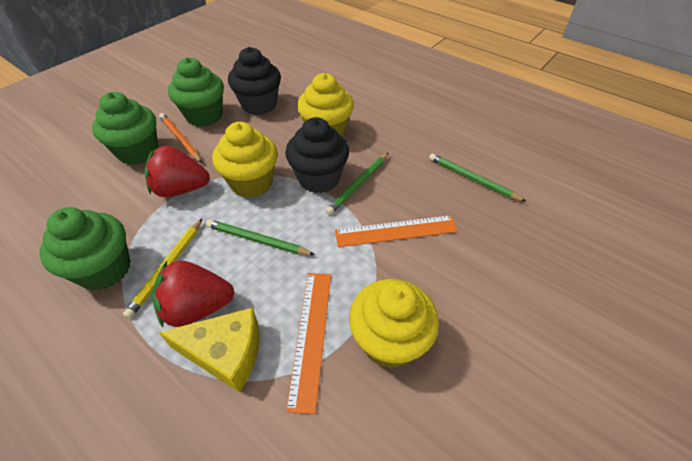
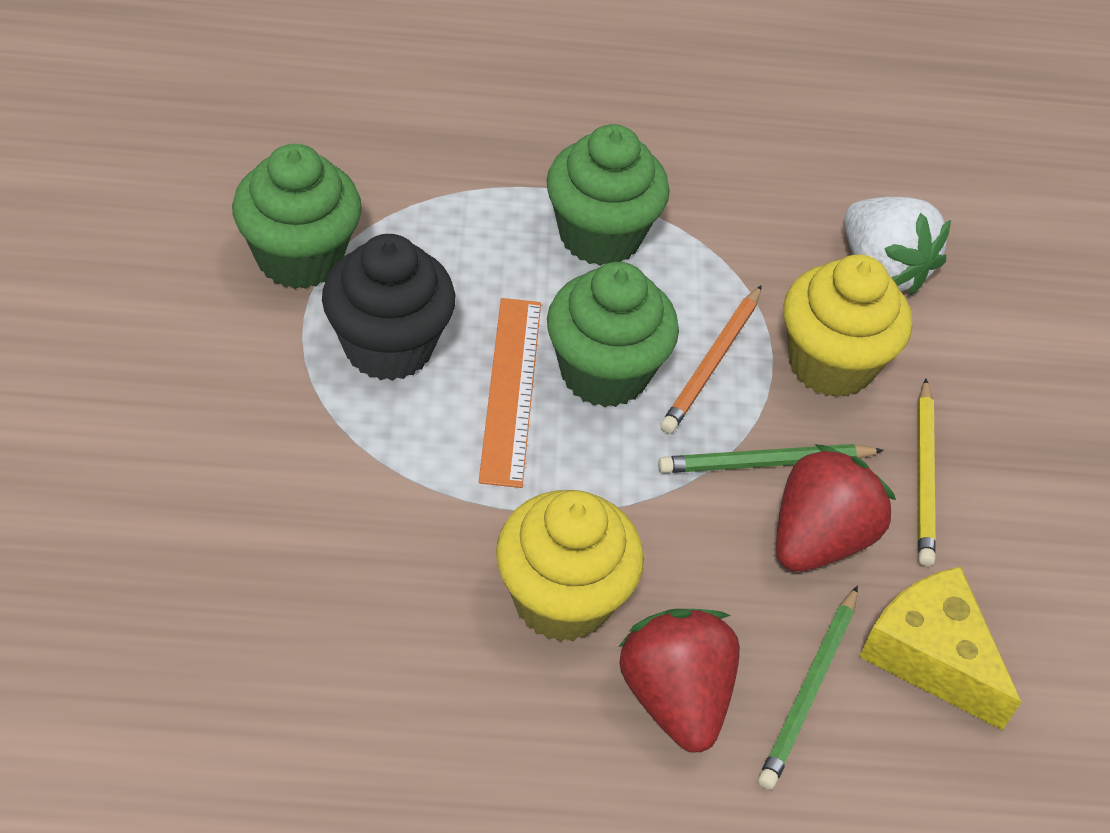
black cupcake: [228,47,281,115] [285,117,349,193] = 2 -> [322,234,455,381] = 1
green pencil: [206,219,315,255] [326,153,388,215] [429,153,526,202] = 3 -> [658,444,884,473] [758,585,858,790] = 2
orange ruler: [286,273,331,414] [335,215,458,247] = 2 -> [479,298,541,488] = 1
white strawberry: none = 0 -> [844,197,951,295] = 1
yellow cupcake: [212,122,278,198] [297,73,354,137] [349,279,439,368] = 3 -> [496,490,644,642] [783,254,912,398] = 2

